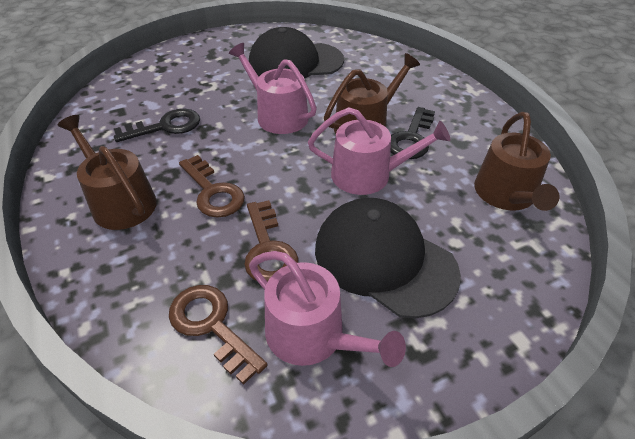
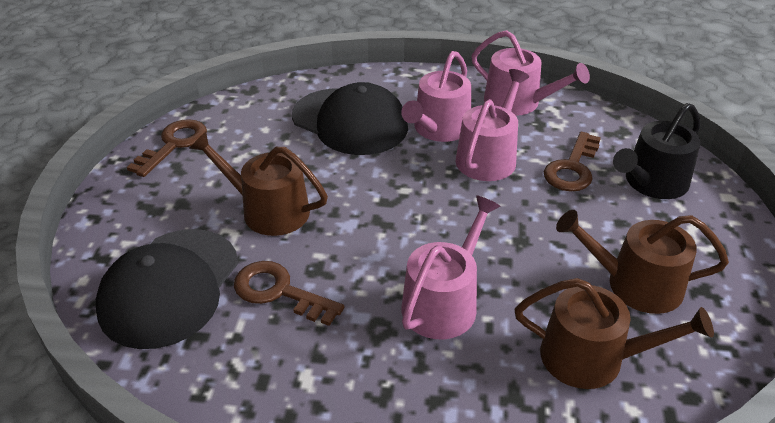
black key: [114,109,200,142] [390,107,435,159] = 2 -> none = 0
black watering can: none = 0 -> [613,103,700,199] = 1
pink watering can: [229,43,317,134] [249,251,406,367] [308,107,450,195] = 3 -> [401,51,471,142] [402,195,500,339] [455,69,529,181] [471,30,590,116] = 4

